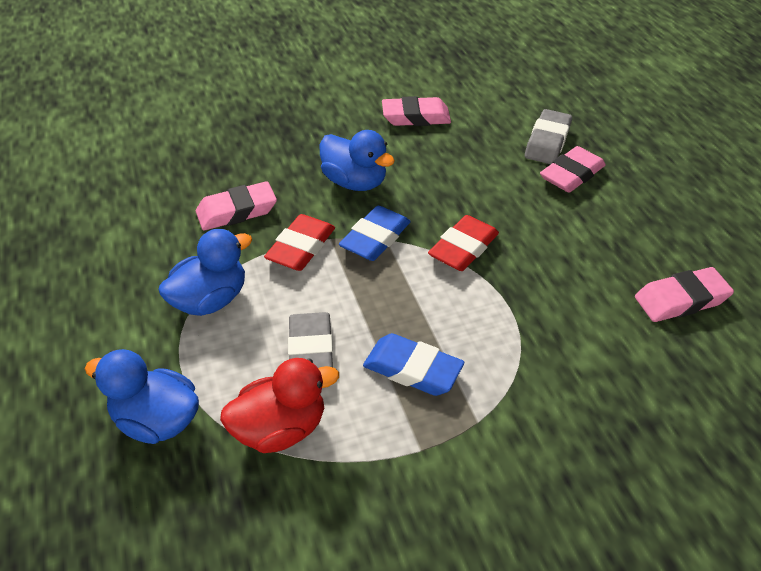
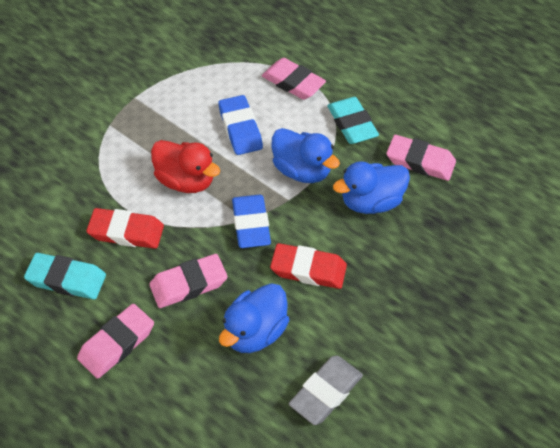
grey eraser: [288,312,333,368] [525,109,572,164] = 2 -> [289,355,363,425] = 1
turquoise eraser: none = 0 -> [24,253,106,299] [327,97,379,144] = 2

